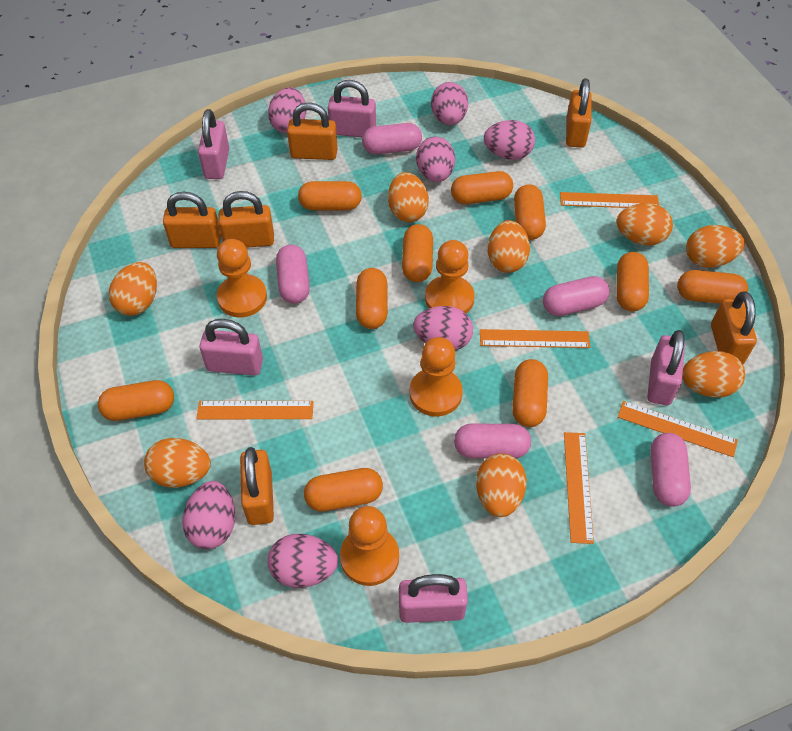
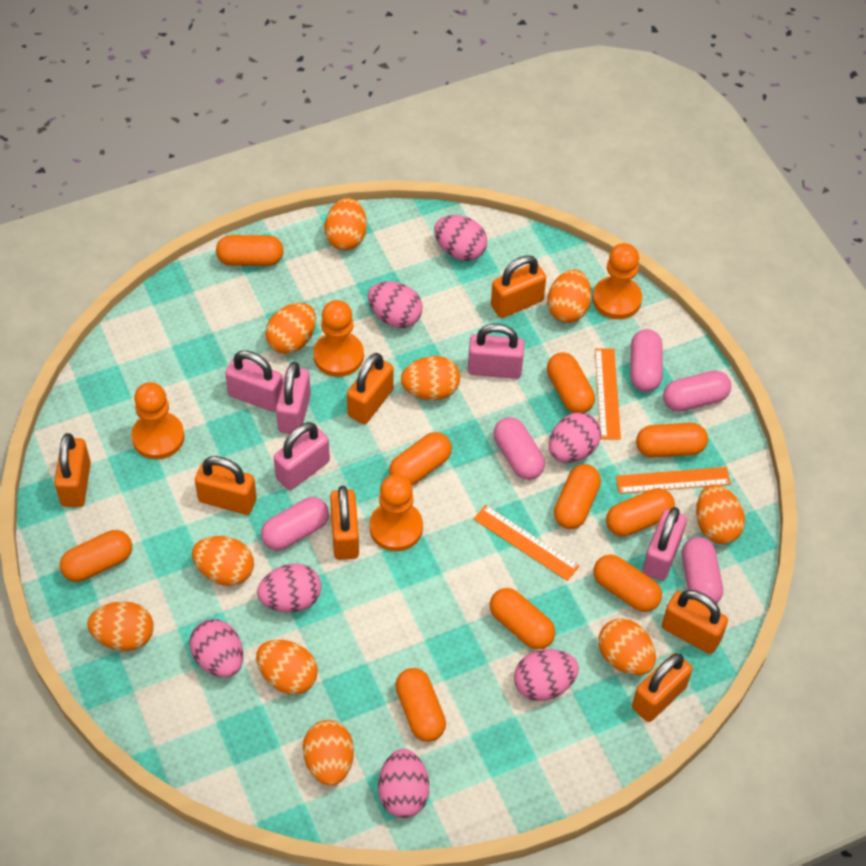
orange egg: [109,262,157,316] [144,438,211,488] [388,172,429,222] [476,453,527,517] [488,220,530,273] [616,203,673,246] [682,351,745,397] [686,225,745,268] = 8 -> [87,601,153,651] [192,536,254,586] [256,640,318,695] [265,303,316,354] [303,720,354,786] [324,198,367,250] [401,356,460,400] [547,269,592,323] [598,618,656,675] [696,484,745,544] = 10
orange padlock: [163,191,221,248] [218,191,274,248] [240,447,274,525] [287,102,338,160] [566,78,592,148] [711,291,757,364] = 6 -> [54,433,91,507] [195,456,257,515] [330,486,359,560] [347,353,393,424] [491,255,546,318] [632,653,693,722] [662,590,728,654] = 7
orange ruler: [196,401,313,419] [480,329,590,348] [560,192,659,208] [564,432,594,544] [618,401,738,457] = 5 -> [473,505,579,581] [595,348,621,440] [616,467,731,494] = 3

